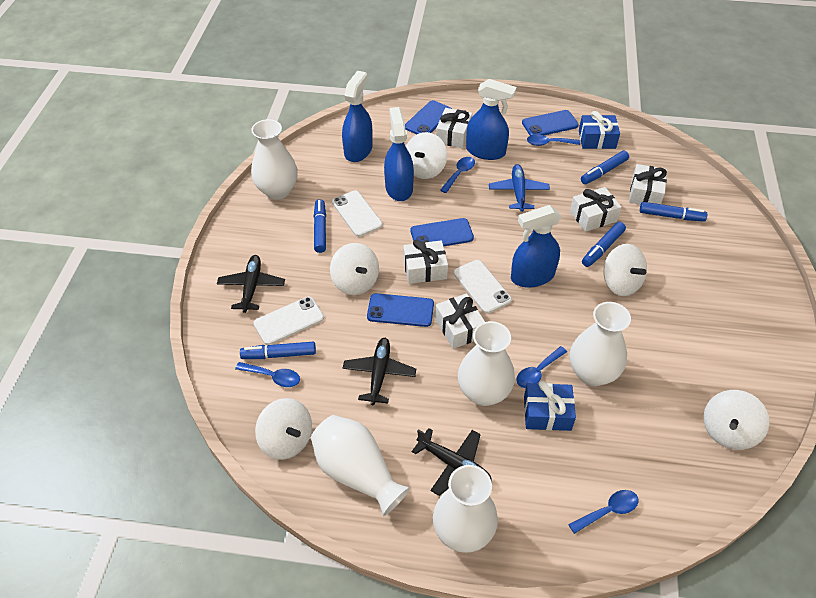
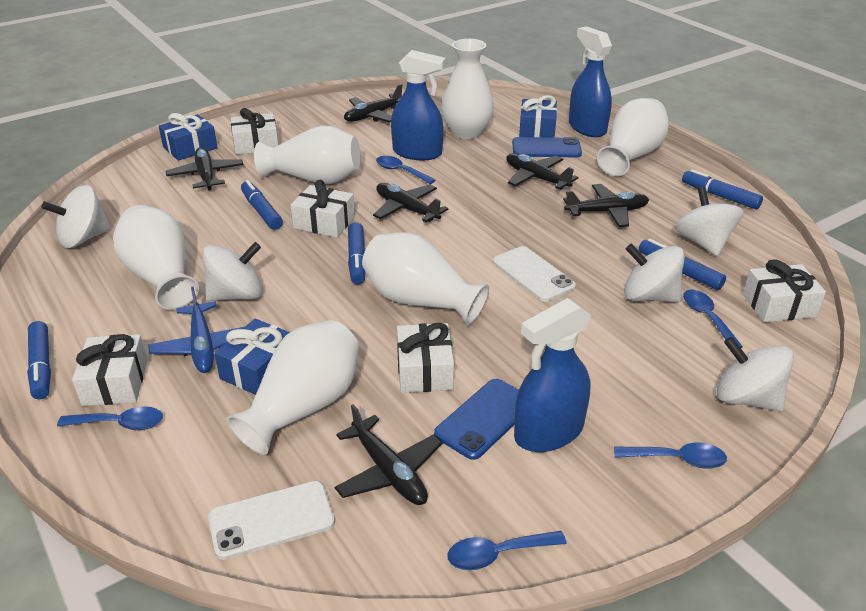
black plane: [217,255,285,313] [343,338,416,405] [412,428,492,496] = 3 -> [166,147,244,190] [335,404,442,505] [344,84,402,122] [373,183,449,222] [506,153,579,190] [563,184,649,227] = 6
blue gift: [524,381,576,431] [579,111,620,149] = 2 -> [159,113,218,161] [214,319,290,395] [519,95,557,138] = 3
blue phone: [367,293,434,327] [405,100,452,134] [410,218,474,246] [522,110,579,136] = 4 -> [434,379,519,460] [512,137,582,157] = 2
blue spray bottle: [342,71,373,162] [384,107,414,201] [466,79,516,160] [511,205,562,288] = 4 -> [391,50,446,160] [514,298,591,452] [569,26,612,137] = 3
white phone: [254,297,324,345] [332,191,383,237] [454,260,512,313] = 3 -> [208,481,335,560] [493,246,576,302] = 2
white vase: [251,119,298,200] [311,415,410,516] [433,465,498,553] [458,321,515,406] [570,302,631,386] = 5 -> [113,205,199,310] [226,320,359,455] [254,126,361,184] [362,232,489,325] [441,39,494,139] [597,98,669,176] = 6

